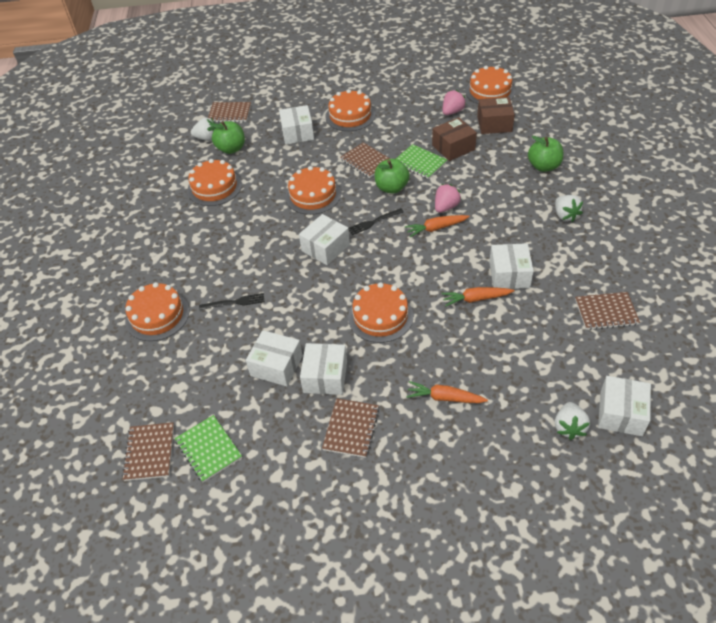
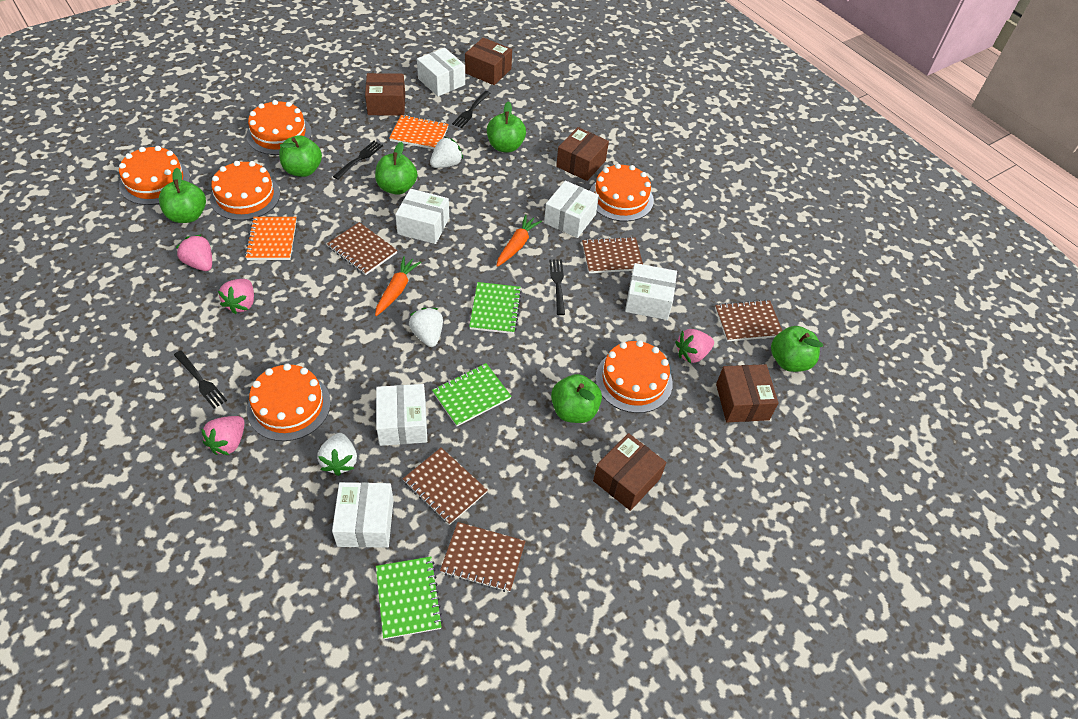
black fork: [199,293,265,310] [348,208,404,235] = 2 -> [174,350,227,408] [333,141,383,180] [452,91,490,128] [549,259,565,315] = 4
brown box: [432,117,477,161] [477,97,515,134] = 2 -> [365,73,405,116] [465,37,512,85] [556,127,609,181] [593,433,666,511] [716,364,779,422] = 5
green apple: [209,121,245,154] [375,159,410,194] [528,136,563,172] = 3 -> [159,168,206,223] [279,135,322,177] [375,142,417,195] [487,101,526,152] [551,374,602,423] [771,326,823,372] = 6
green notebook: [175,415,242,482] [396,144,447,179] = 2 -> [376,557,443,639] [432,363,512,426] [469,282,522,334] = 3
orange carrot: [405,215,469,238] [406,381,488,403] [442,287,515,307] = 3 -> [375,256,421,316] [496,214,542,267] = 2
orange notebook: none = 0 -> [245,217,297,260] [389,115,449,149] = 2
pink strawberry: [435,184,461,213] [443,90,466,115] = 2 -> [176,234,212,271] [201,416,245,455] [218,279,254,314] [675,329,714,363] = 4

